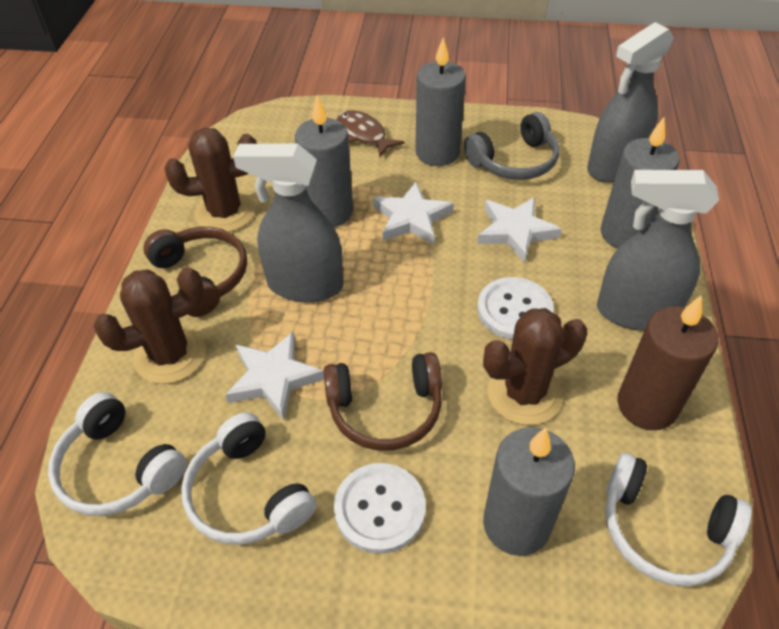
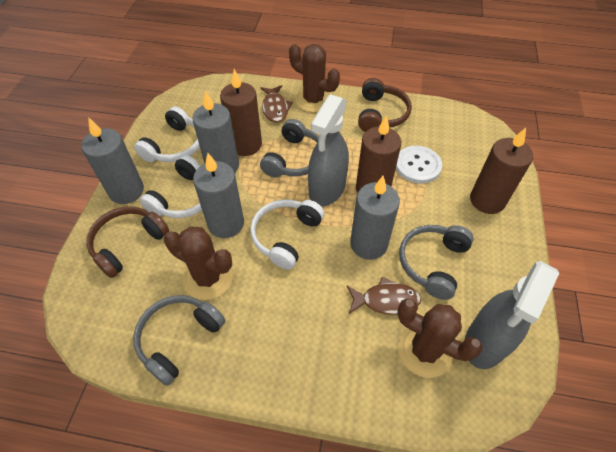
brown candle: [617,296,718,430] = 1 -> [220,69,262,156] [356,115,401,193] [470,128,533,214] = 3
brown fish: [337,110,405,157] = 1 -> [261,85,293,123] [347,277,421,315] = 2
grey headphones: [464,112,559,180] = 1 -> [133,295,225,386] [260,119,319,178] [399,225,474,300] = 3
grey spray bottle: [233,144,343,302] [587,22,674,182] [597,170,719,331] = 3 -> [308,94,349,206] [465,261,559,369] = 2
white button: [334,463,426,554] [477,277,554,340] = 2 -> [396,146,442,184] = 1
white star: [225,331,324,420] [373,182,454,245] [477,197,562,263] = 3 -> none = 0

